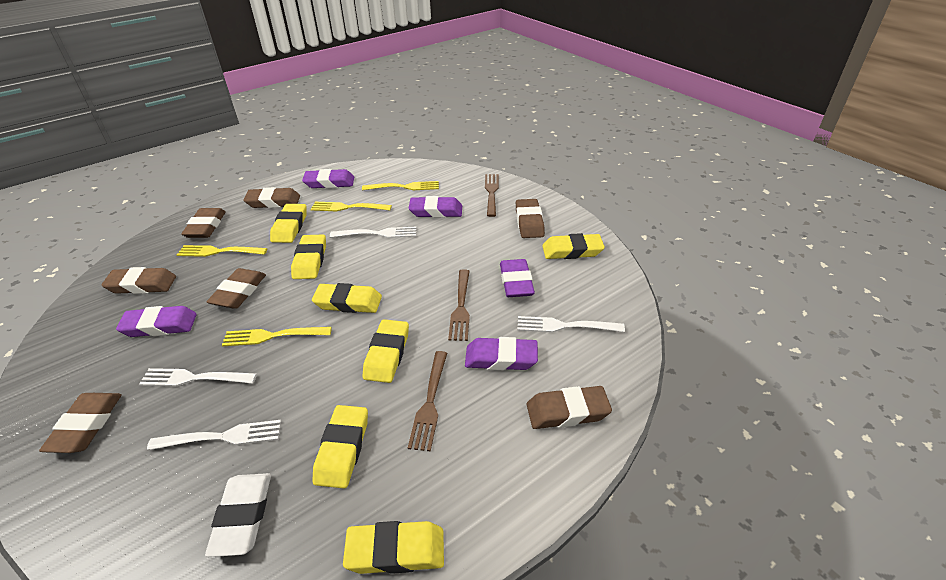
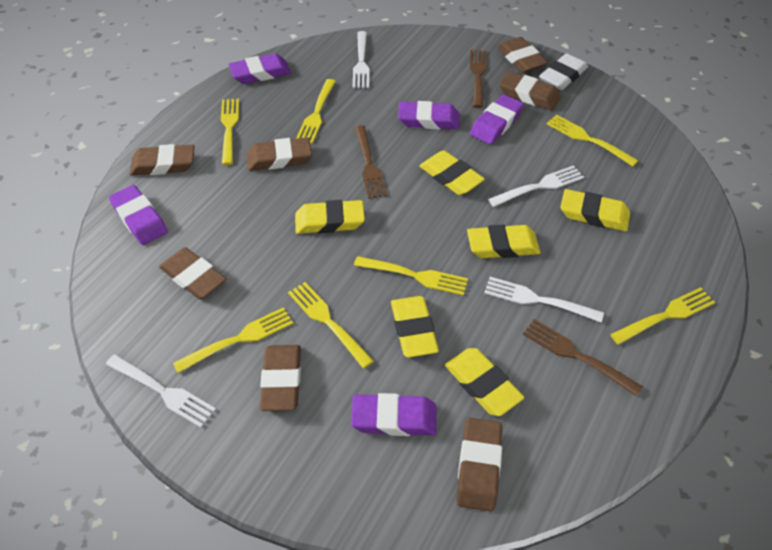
yellow eraser: [270,204,307,243] [291,235,326,279] [312,283,382,313] [312,405,368,489] [343,521,444,574] [363,319,409,383] [542,233,605,259] = 7 -> [295,200,365,234] [391,296,439,358] [419,150,485,195] [445,348,524,416] [467,225,540,258] [561,189,630,232] = 6
yellow fork: [177,245,267,257] [222,327,332,347] [311,202,392,211] [362,181,439,190] = 4 -> [173,307,293,373] [221,99,239,165] [288,282,374,368] [296,79,336,144] [354,256,468,295] [547,114,638,166] [610,287,715,345] = 7

